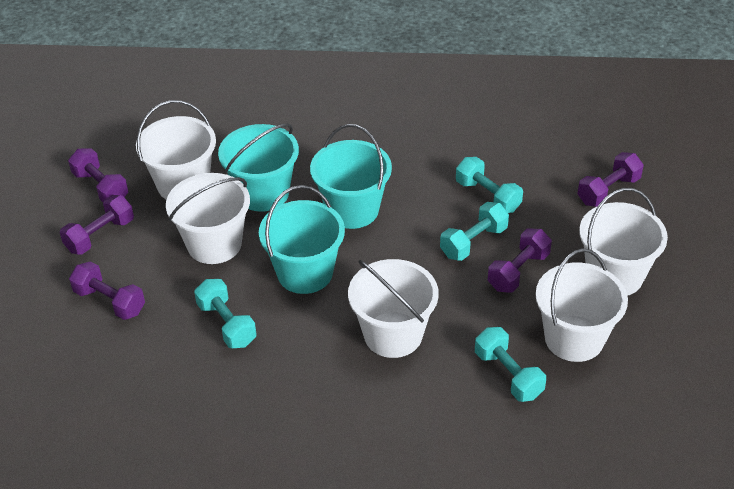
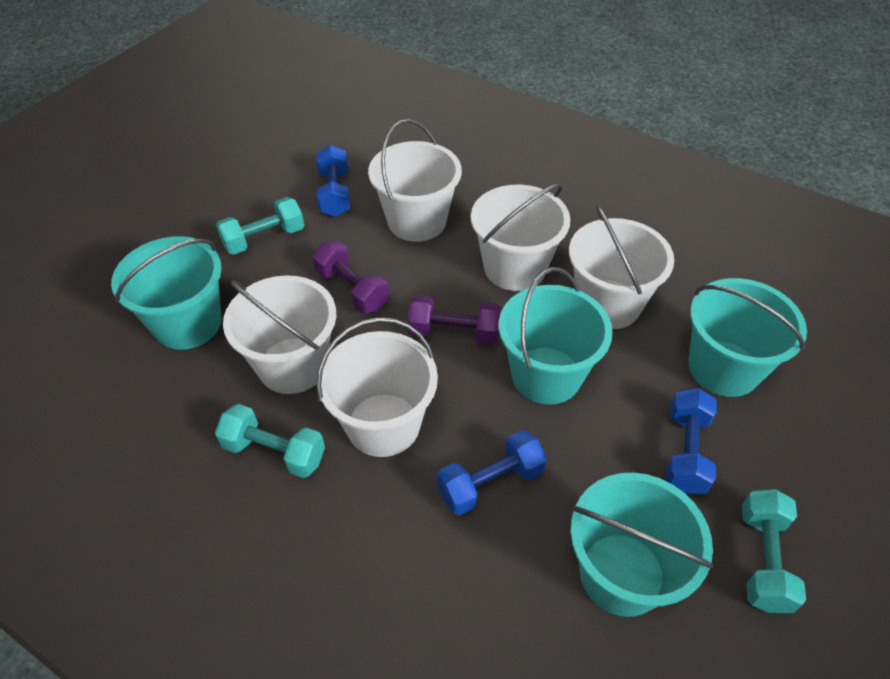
blue dumbbell: none = 0 -> [316,145,350,217] [437,430,547,515] [666,388,717,494] = 3
purple dumbbell: [60,195,134,255] [68,148,128,202] [69,261,145,320] [488,228,552,293] [577,152,644,207] = 5 -> [312,241,389,313] [408,295,501,345] = 2
turquoise bucket: [218,123,299,212] [259,185,345,294] [310,124,392,229] = 3 -> [111,236,222,350] [499,267,613,404] [571,473,714,617] [688,278,807,397] = 4
turquoise dumbbell: [194,279,257,348] [440,202,509,261] [456,157,523,213] [475,327,546,402] = 4 -> [215,404,325,478] [216,197,304,255] [742,489,806,613] = 3

